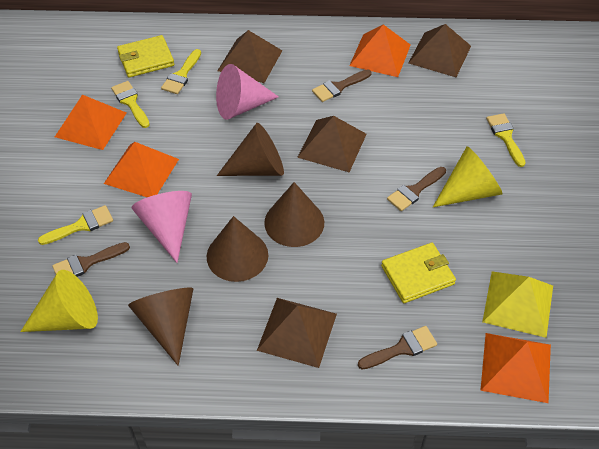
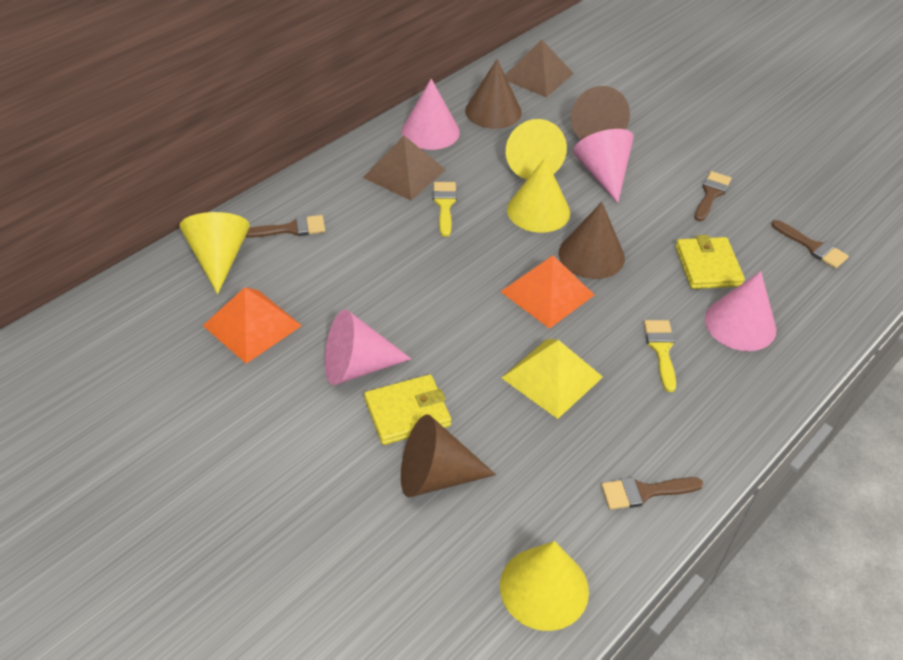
brown pyramid: [218,30,282,83] [257,298,337,368] [297,116,367,172] [409,24,471,77] = 4 -> [363,136,446,201] [505,39,574,98] = 2
orange pyramid: [55,95,126,150] [104,142,179,197] [349,24,411,77] [480,333,551,403] = 4 -> [203,287,302,364] [500,255,594,329] = 2
pink cone: [131,191,192,263] [216,64,279,120] = 2 -> [325,309,411,385] [402,79,460,150] [573,129,634,203] [705,271,776,351] = 4
yellow brush: [38,205,113,245] [111,81,150,128] [161,49,201,94] [486,113,526,167] = 4 -> [433,182,457,237] [644,320,676,392] = 2
yellow cone: [20,270,98,332] [433,146,503,207] = 2 -> [179,212,250,294] [500,541,589,631] [506,119,567,179] [507,157,570,233] = 4

